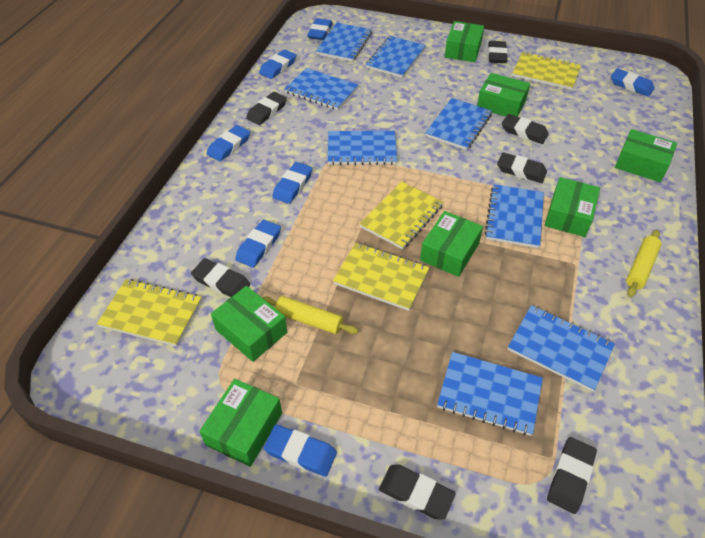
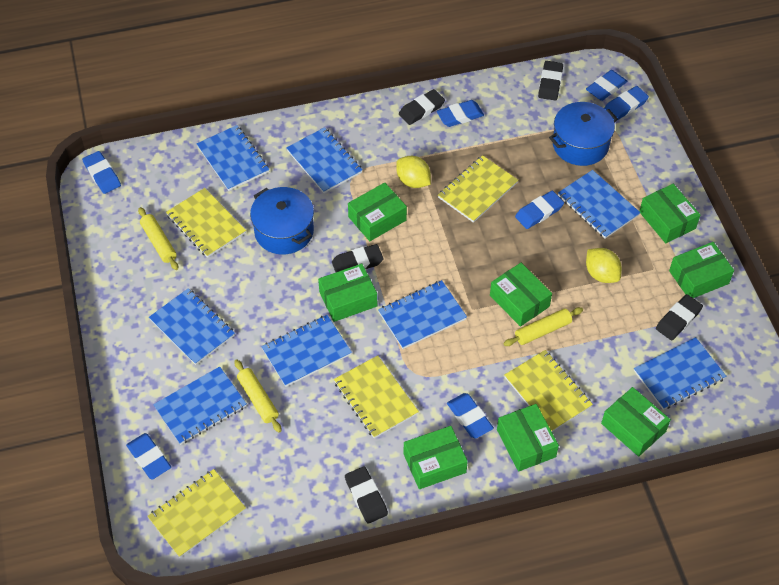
black eraser: [191,258,250,297] [246,92,287,125] [379,465,456,520] [488,41,508,63] [497,152,547,183] [502,114,549,144] [547,437,597,514] = 7 -> [332,244,383,272] [345,466,388,524] [399,89,445,125] [538,61,563,100] [656,294,703,340] = 5
blue pot: none = 0 -> [250,187,314,254] [549,102,618,166] = 2
green box: [200,379,282,467] [211,286,287,362] [420,211,483,277] [445,21,484,62] [477,73,530,117] [545,177,600,237] [615,129,677,182] = 7 -> [318,263,377,322] [348,183,407,241] [404,426,468,489] [490,263,552,327] [497,404,559,472] [601,387,671,457] [639,184,700,243] [669,242,734,298] = 8
yellow lemon: none = 0 -> [396,156,431,188] [586,248,622,283] = 2
yellow notebook: [97,279,202,346] [333,243,430,311] [360,182,443,250] [512,52,581,90] = 4 -> [148,469,246,557] [166,188,246,258] [334,355,419,438] [438,155,518,223] [504,350,593,432] = 5
yellow rolling pin: [262,296,359,334] [626,230,662,297] = 2 -> [138,207,178,270] [234,359,282,433] [503,307,583,346] = 3

